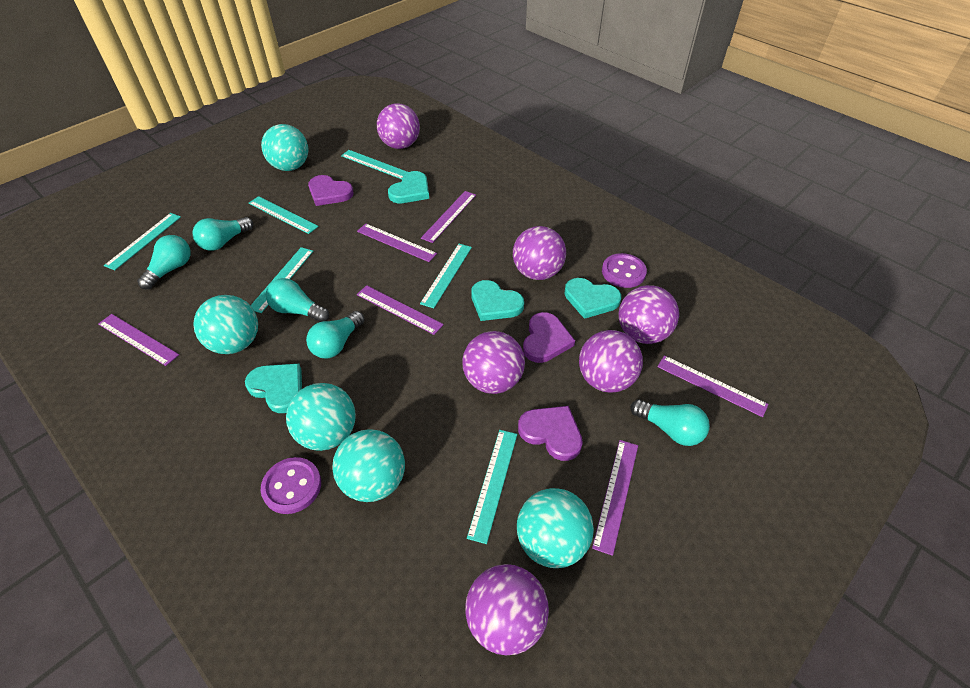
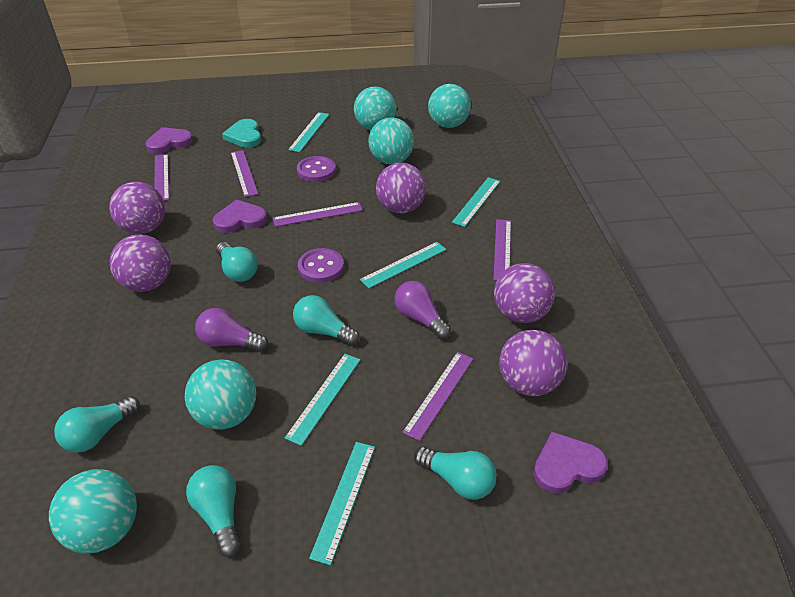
purple ball: [377,103,420,149] [462,331,525,394] [465,564,549,655] [513,226,566,280] [579,330,643,393] [619,285,679,344] = 6 -> [109,182,165,234] [110,235,171,292] [376,163,426,213] [494,263,555,323] [499,330,567,396] = 5
purple light bulb: none = 0 -> [195,308,268,352] [394,281,451,339] = 2
purple ruler: [98,314,179,366] [357,223,437,262] [357,285,444,335] [421,191,476,243] [592,440,638,556] [657,355,769,417] = 6 -> [155,154,169,201] [231,150,258,197] [273,202,363,227] [402,352,473,441] [493,219,511,281] = 5
turquoise heart: [245,364,302,413] [388,171,429,203] [471,280,524,321] [564,278,621,319] = 4 -> [222,119,261,148] = 1
turquoise ruler: [104,213,181,270] [249,196,319,234] [250,247,313,313] [341,150,408,179] [420,244,472,308] [467,430,517,544] = 6 -> [285,354,360,446] [288,112,329,152] [309,442,375,565] [360,242,446,288] [452,177,500,227] = 5

